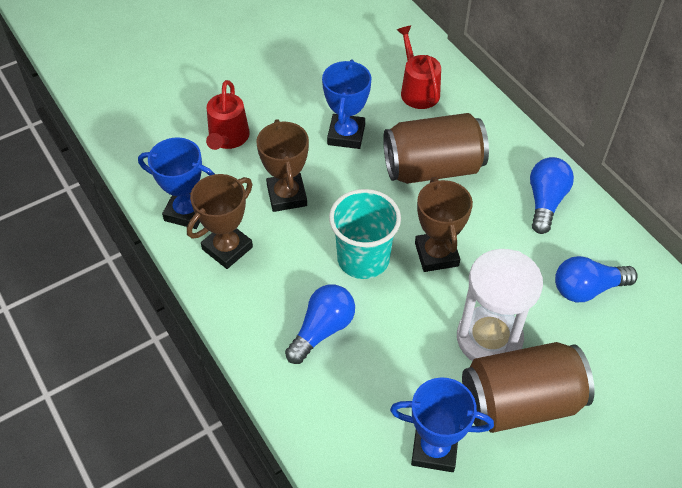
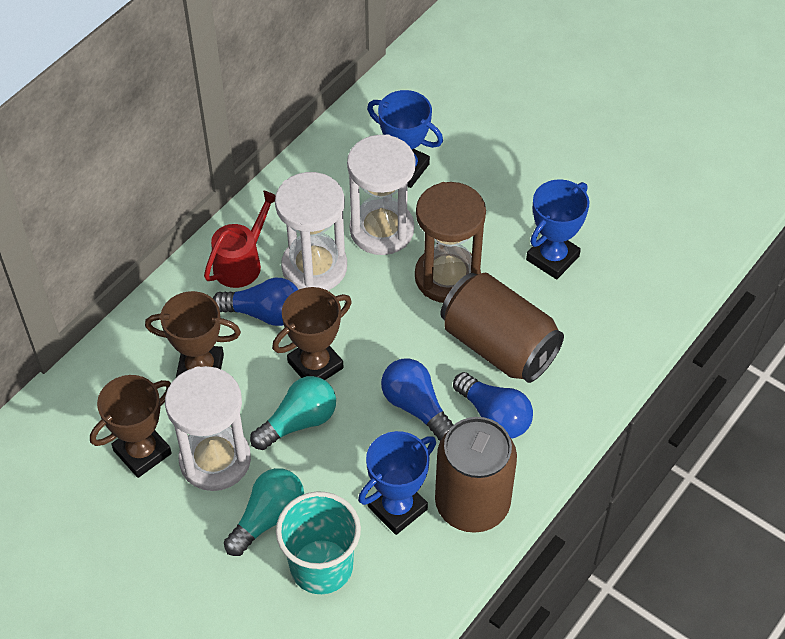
brown hourglass: none = 0 -> [415,182,486,303] = 1
red watering can: [206,80,250,150] [397,26,441,109] = 2 -> [204,190,275,288] = 1
turquoise light bulb: none = 0 -> [224,468,304,556] [250,376,336,450] = 2
white hourglass: [457,249,543,361] = 1 -> [165,366,251,491] [275,172,347,291] [347,134,416,255] = 3

